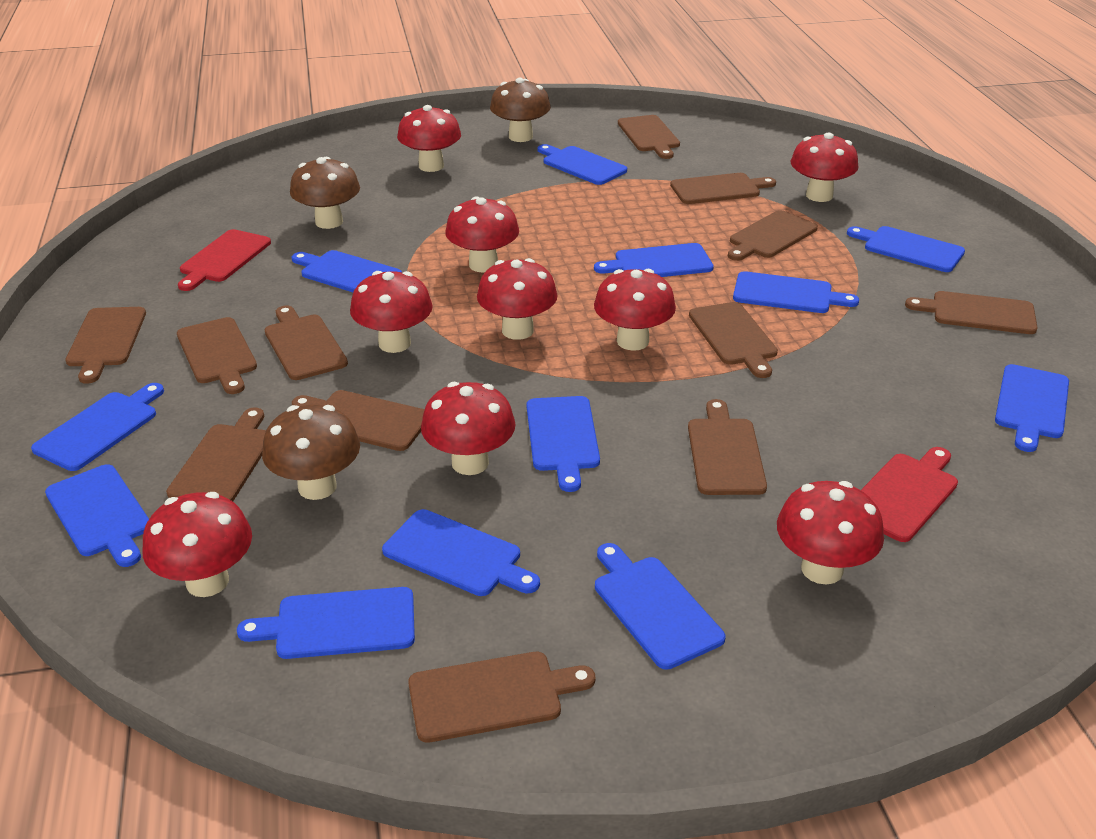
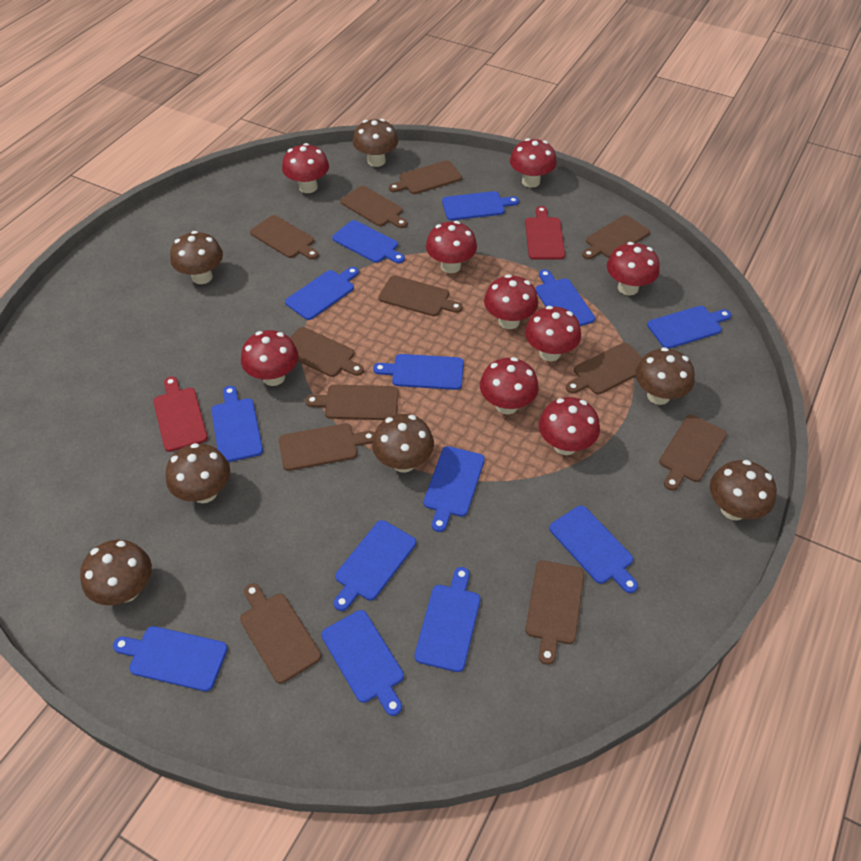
blue cutting board: [31,383,164,471] [45,464,149,567] [237,587,415,659] [291,250,402,292] [382,509,540,596] [527,396,600,492] [538,144,627,185] [594,243,714,277] [595,543,726,670] [733,271,859,313] [847,226,965,272] [995,364,1069,452] = 12 -> [113,626,228,691] [211,386,263,462] [285,267,359,320] [321,610,404,716] [332,220,405,264] [334,520,416,611] [373,354,464,390] [414,567,480,672] [424,446,485,532] [442,191,519,220] [536,269,595,326] [549,505,638,593] [647,306,731,349] = 13
brown mushroom: [262,405,360,500] [290,157,360,229] [490,78,551,142] = 3 -> [80,540,152,605] [166,443,230,503] [170,231,223,284] [353,119,398,167] [372,414,434,472] [635,347,695,405] [710,460,777,520] = 7

